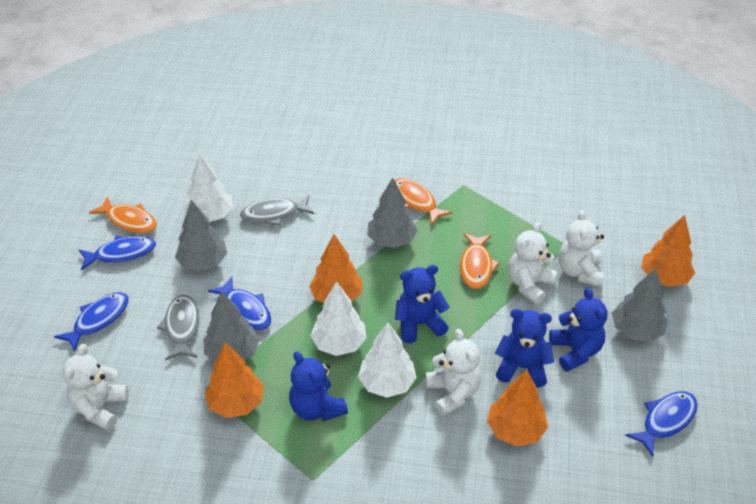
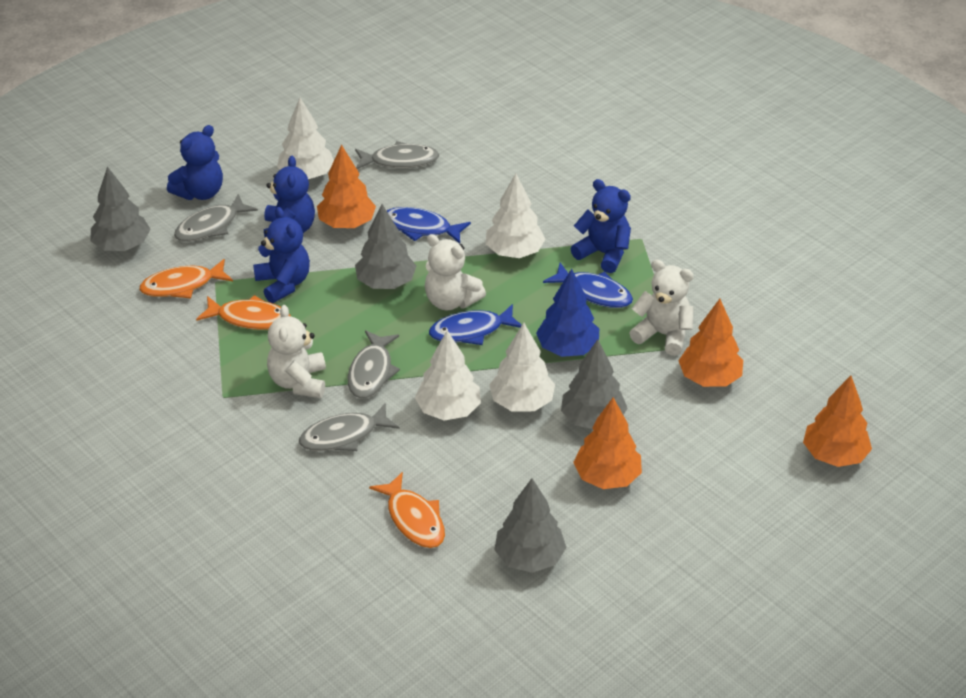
blue fish: [54,292,129,352] [79,236,156,270] [208,276,271,330] [625,391,698,457] = 4 -> [387,207,471,244] [429,304,522,345] [543,263,633,308] = 3
blue tree: none = 0 -> [536,269,599,357] = 1
grey fish: [157,295,200,360] [240,195,314,226] = 2 -> [174,194,258,242] [299,403,399,451] [348,330,400,399] [355,141,439,169] = 4
white teddy bear: [63,344,129,431] [425,329,481,416] [508,222,558,304] [559,210,604,287] = 4 -> [267,305,326,398] [425,234,486,310] [629,260,694,356] = 3
white tree: [183,153,233,222] [311,281,367,356] [358,322,417,398] = 3 -> [277,98,334,179] [415,330,481,420] [486,173,545,258] [489,323,555,411] = 4

